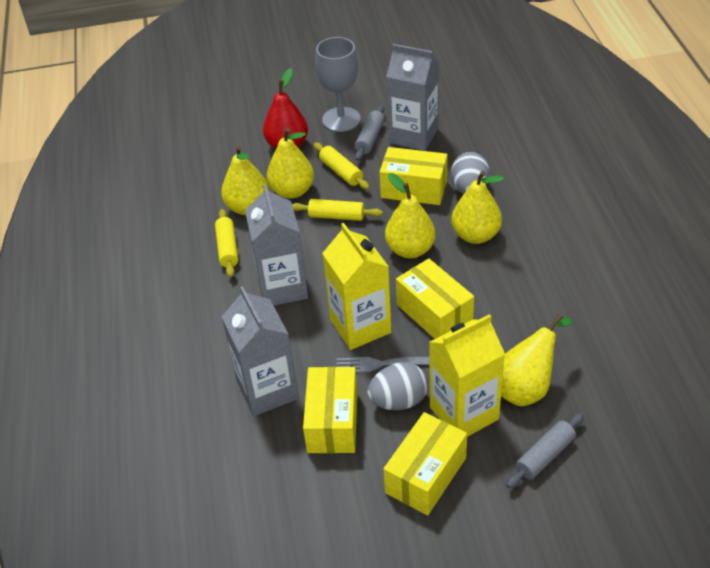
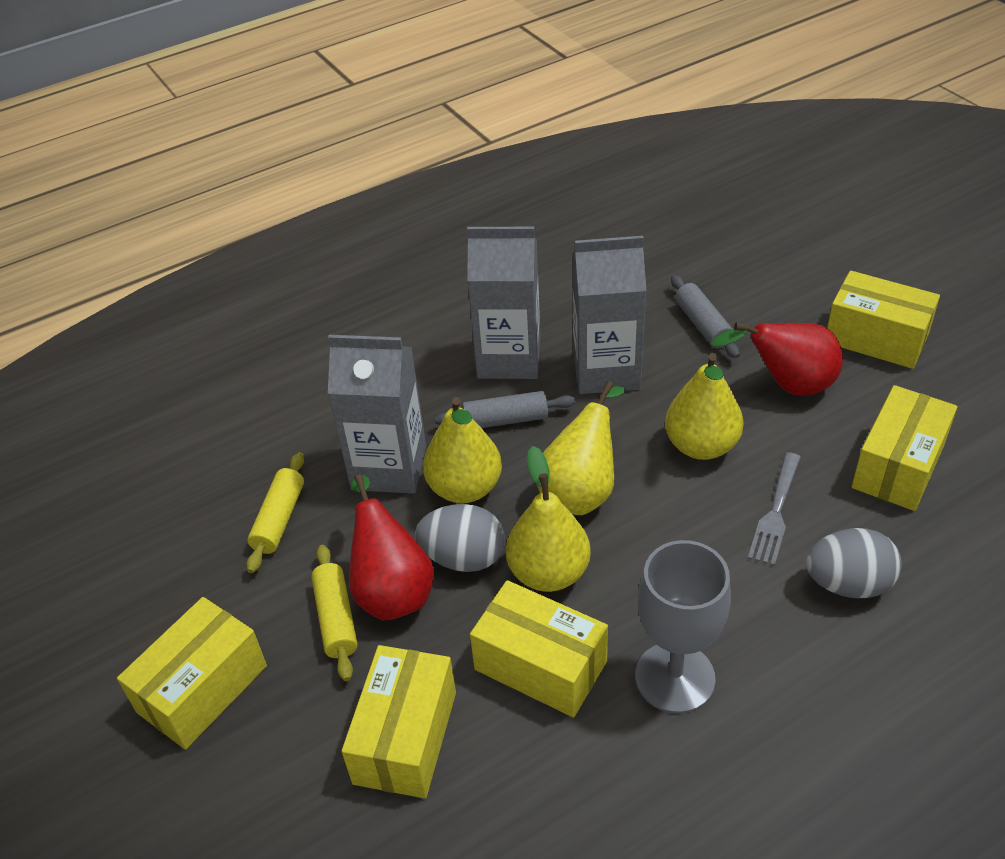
red pear: [263,68,308,149] = 1 -> [349,474,434,620] [710,322,843,396] = 2
yellow box: [303,367,358,453] [380,147,447,205] [383,412,467,516] [396,258,474,339] = 4 -> [117,597,267,750] [341,645,456,799] [470,580,608,717] [827,271,940,369] [852,385,957,511] = 5
yellow carton: [322,223,392,350] [429,314,505,437] = 2 -> none = 0
yellow pear: [221,146,270,215] [267,128,314,198] [385,173,436,258] [451,171,504,244] [501,314,573,406] = 5 -> [423,397,502,503] [506,446,591,592] [537,381,625,515] [665,353,744,460] = 4
yellow rolling pin: [215,209,238,277] [292,199,383,221] [313,142,370,190] = 3 -> [246,452,304,573] [311,545,358,681] = 2

